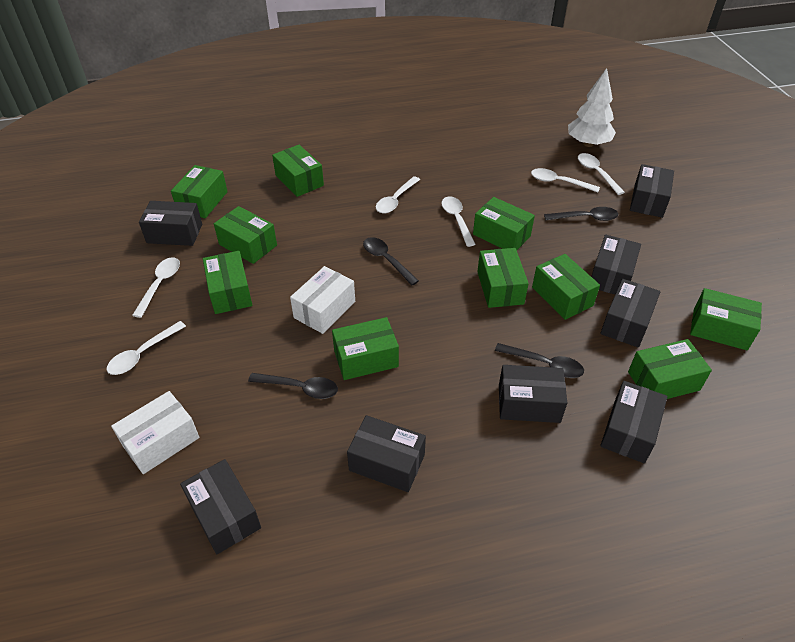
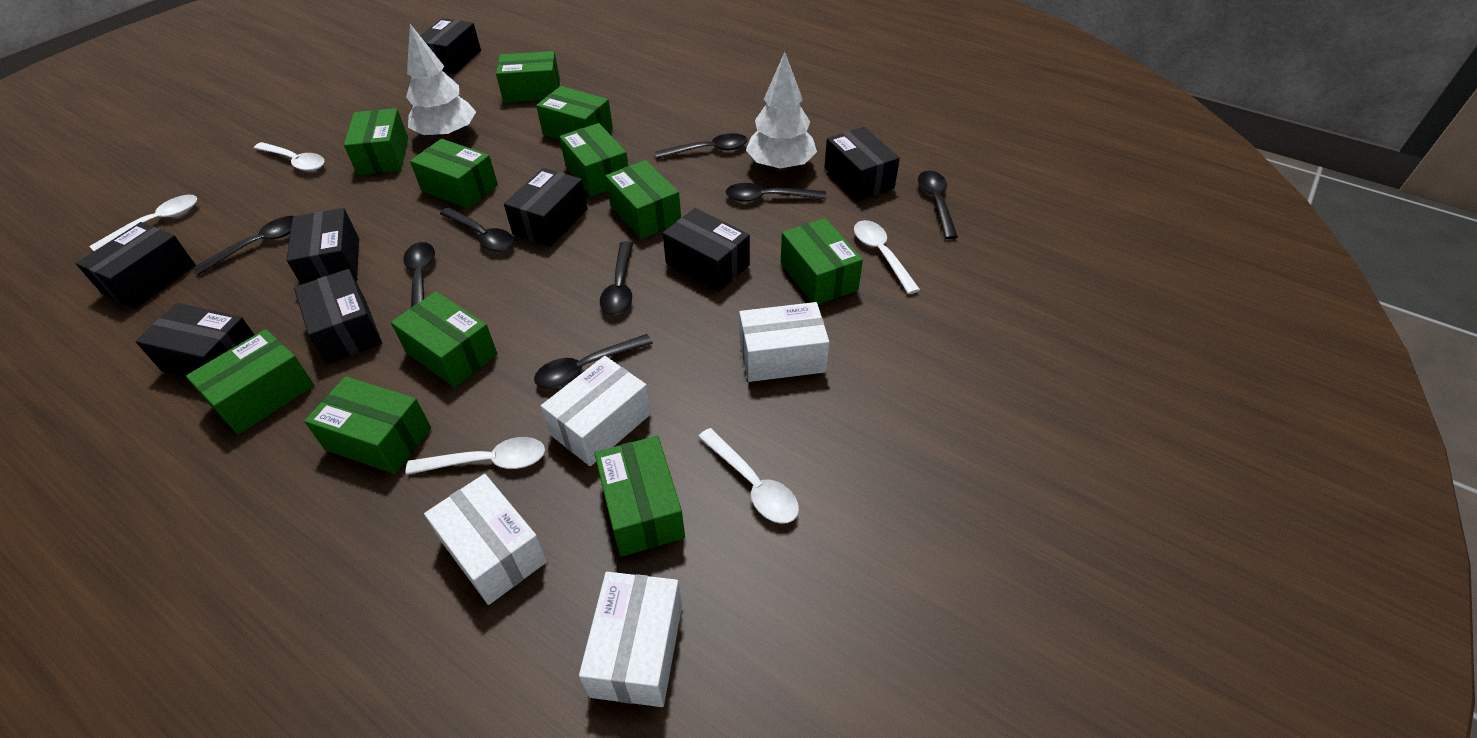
black spoon: [248,373,338,399] [363,237,419,285] [495,343,584,378] [544,207,618,221] = 4 -> [193,216,294,275] [403,242,435,307] [440,207,514,252] [534,334,653,388] [600,241,633,315] [655,133,747,159] [725,183,826,202] [918,170,958,239] = 8
green box: [171,165,228,218] [203,251,252,314] [214,206,277,264] [272,145,324,197] [332,317,399,380] [473,197,535,250] [477,248,529,308] [532,254,600,320] [628,339,712,399] [690,288,762,350] = 10 -> [186,329,314,434] [304,376,431,474] [344,108,408,175] [391,292,498,387] [410,139,498,209] [496,51,560,103] [536,86,613,140] [559,123,628,196] [594,436,685,557] [605,160,681,239] [781,218,863,305] = 11
white box: [111,391,199,474] [290,266,355,334] = 2 -> [424,474,547,605] [541,356,651,466] [579,572,682,707] [739,302,829,382] = 4
white spoon: [107,321,186,375] [132,257,180,318] [376,176,420,213] [442,196,476,247] [531,168,600,192] [578,153,625,195] = 6 -> [89,195,197,251] [254,142,325,171] [406,437,545,475] [698,428,799,524] [854,220,920,294] = 5
white tree: [568,68,616,147] = 1 -> [406,24,476,140] [746,52,817,171] = 2

